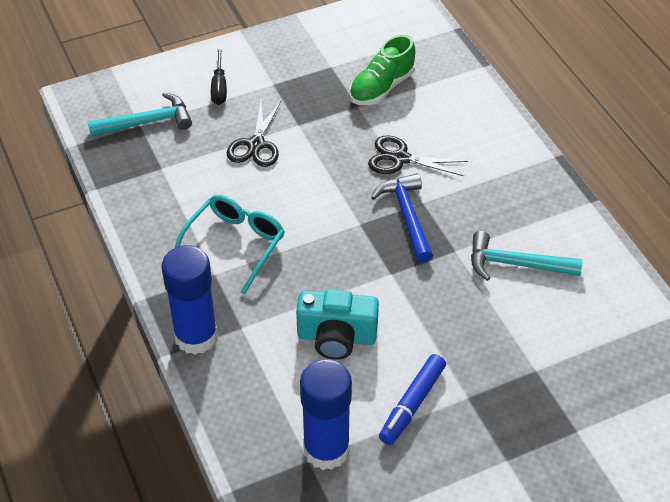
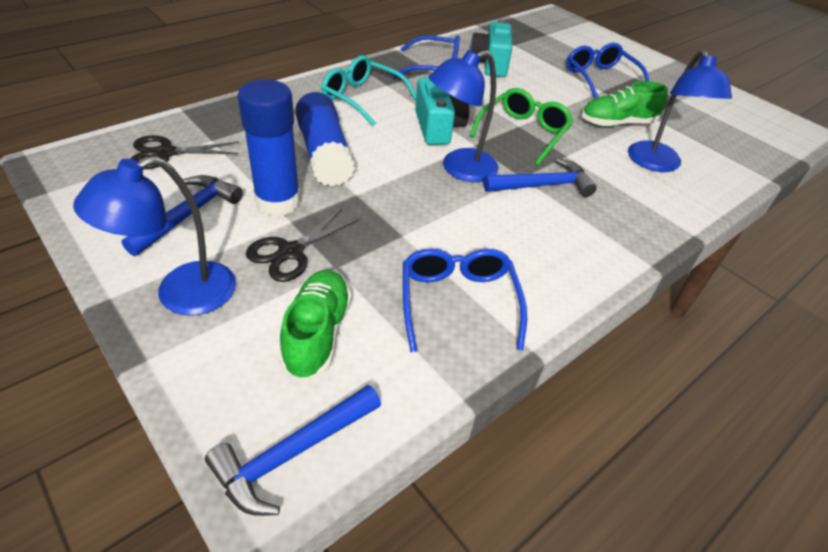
black screwdriver: [211,47,227,105] = 1 -> none = 0
blue glasses: none = 0 -> [392,35,460,79] [403,249,527,352] [566,43,649,98] = 3
blue hammer: [371,173,433,263] = 1 -> [121,175,243,256] [205,385,381,516] [483,158,597,197] = 3
blue lamp: none = 0 -> [73,156,236,316] [429,50,498,182] [628,49,732,172] = 3
blue marker: [379,354,446,445] = 1 -> none = 0
green glasses: none = 0 -> [470,88,573,165] = 1
green shoe: [349,35,416,105] = 1 -> [279,270,351,381] [582,81,668,127] = 2
turquoise camera: [296,289,379,360] = 1 -> [415,77,469,145] [470,20,512,77] = 2
turquoise hammer: [88,92,192,137] [471,231,582,281] = 2 -> none = 0

